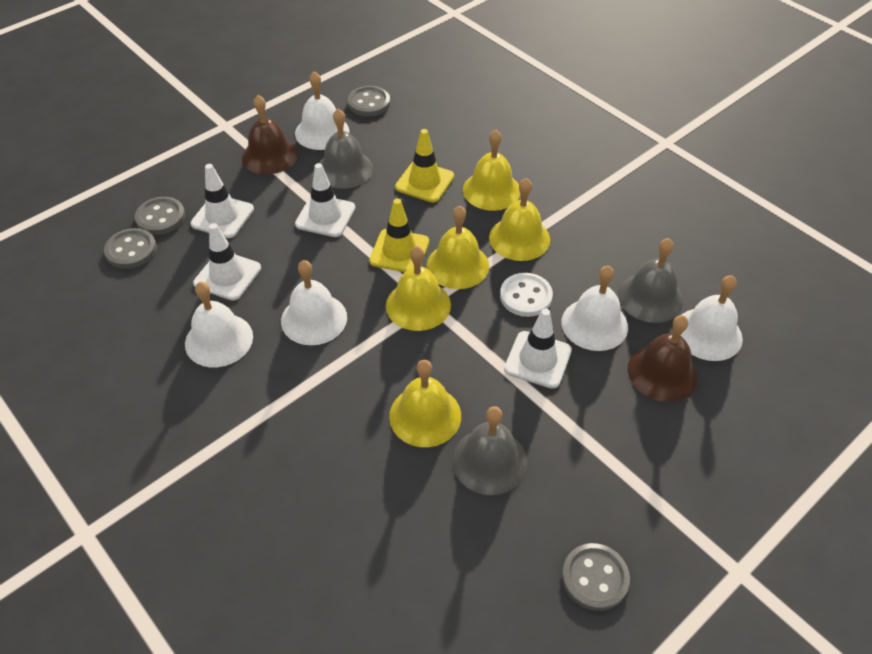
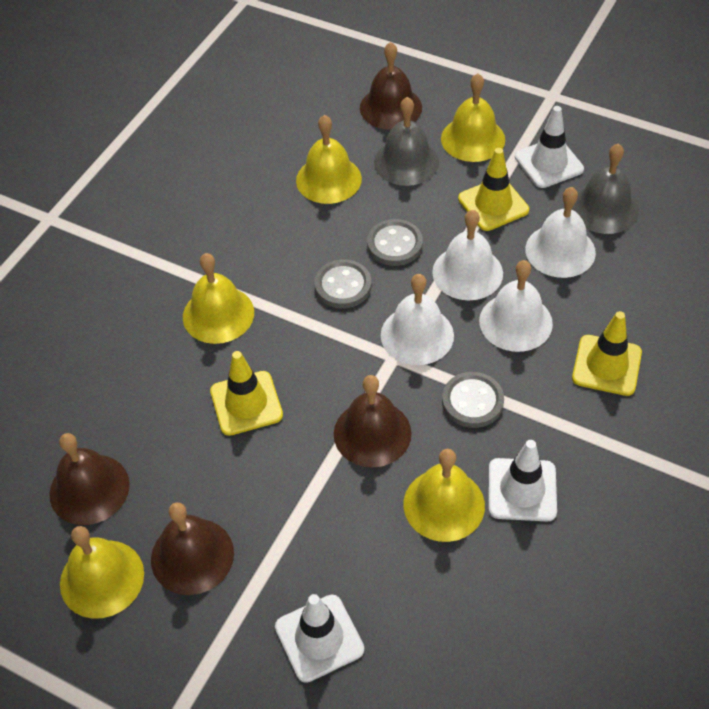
brown bell: [242,95,298,174] [628,315,698,402] = 2 -> [49,433,130,525] [151,502,234,595] [334,375,412,467] [360,42,422,129] = 4
grey bell: [319,109,373,189] [452,406,527,495] [618,238,683,323] = 3 -> [374,97,439,186] [572,143,639,234] = 2
grey button: [104,228,157,269] [135,197,185,235] [348,86,390,117] [562,543,630,611] = 4 -> [314,259,371,308] [367,219,423,266] [442,372,504,428] = 3
white bell: [185,282,253,367] [281,260,347,345] [295,71,349,150] [561,266,628,351] [680,275,743,361] = 5 -> [381,274,454,365] [432,210,503,300] [479,260,553,352] [525,187,596,278] = 4
white button: [500,273,553,317] = 1 -> none = 0
white traffic cone: [190,164,254,238] [193,223,261,301] [295,163,355,237] [504,309,572,389] = 4 -> [275,594,364,683] [488,440,557,522] [515,106,584,188] = 3
yellow traffic cone: [369,199,429,272] [395,129,454,203] = 2 -> [210,351,283,436] [458,148,529,231] [572,311,642,396] = 3

